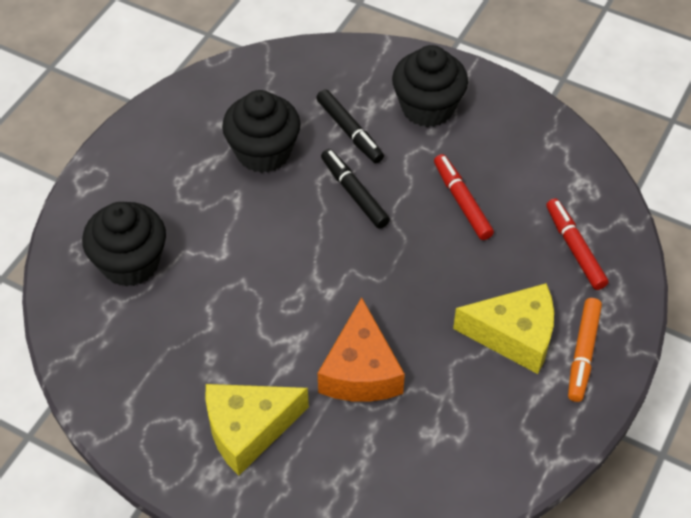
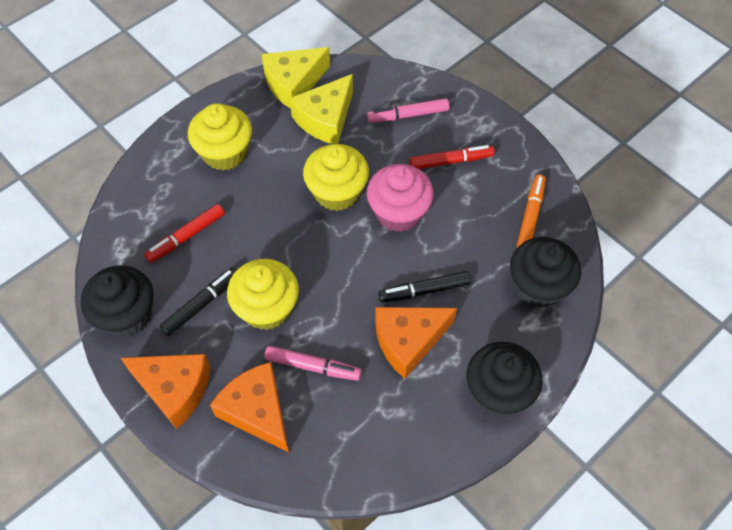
orange cheese: [318,297,405,402] = 1 -> [121,354,210,429] [210,362,289,453] [375,307,457,379] = 3
pink cupcake: none = 0 -> [367,164,434,232] = 1
pink marker: none = 0 -> [264,346,362,381] [367,98,449,123] = 2
yellow cupcake: none = 0 -> [188,103,252,171] [227,259,299,330] [303,144,369,211] = 3

